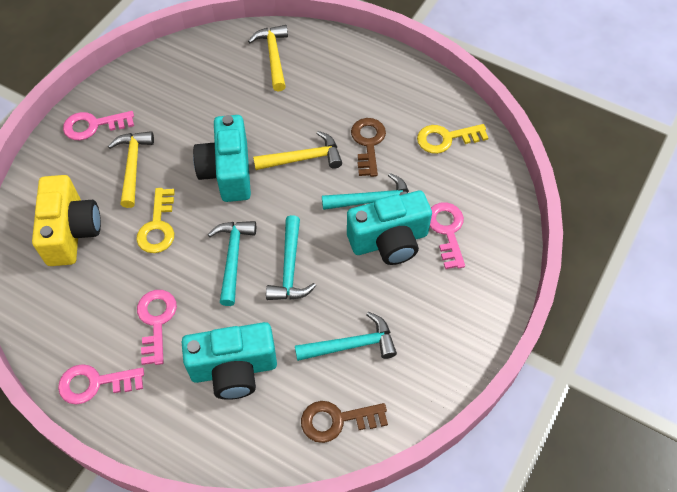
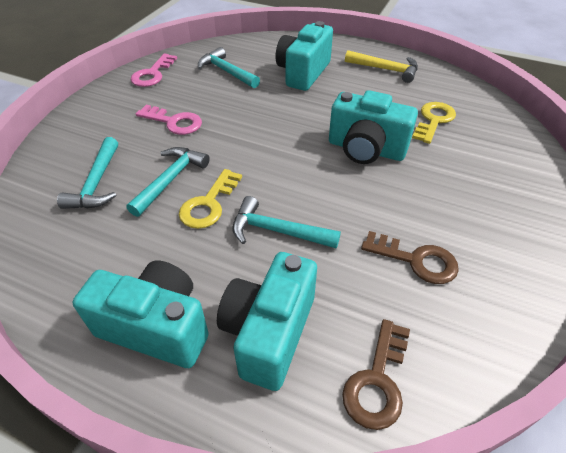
pink key: [58,364,144,404] [63,111,134,140] [137,290,177,365] [430,202,465,269] = 4 -> [131,53,177,87] [136,105,202,135] = 2
turquoise camera: [182,322,277,400] [193,115,251,202] [347,191,432,265] = 3 -> [73,261,209,368] [217,252,317,391] [275,21,333,91] [329,90,418,164] = 4
yellow camera: [32,175,101,266] = 1 -> none = 0
yellow hammer: [108,131,154,208] [248,25,288,92] [253,131,342,170] = 3 -> [345,50,418,83] = 1

